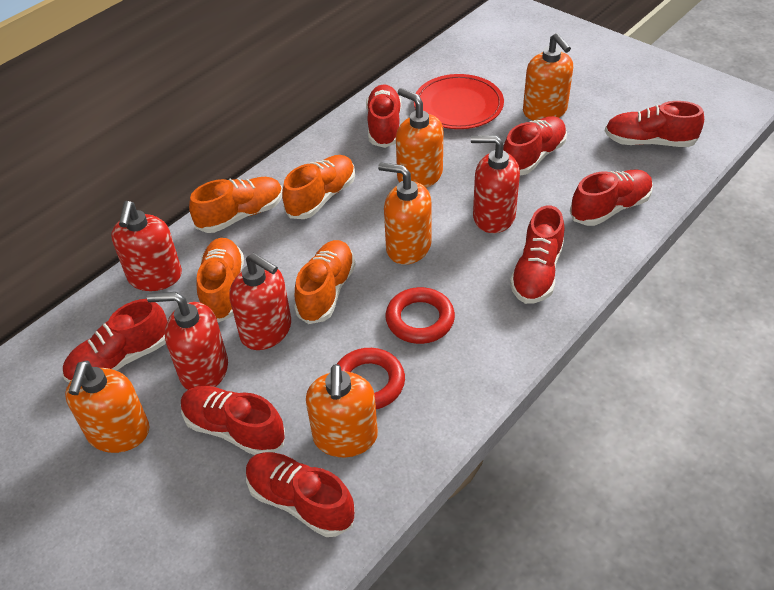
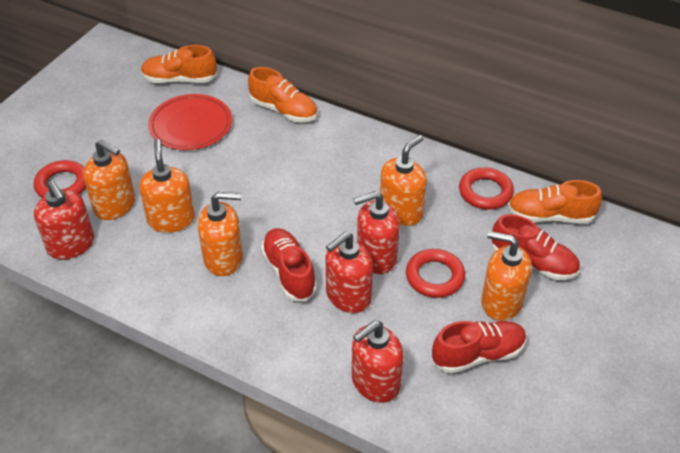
orange shoe: [189,177,283,233] [196,238,244,322] [282,155,355,219] [294,240,356,324] = 4 -> [141,45,217,83] [248,67,317,122] [508,180,602,224] = 3
red ring: [337,348,405,409] [385,287,455,344] = 2 -> [34,160,86,198] [406,249,465,298] [459,167,514,210] = 3
red shoe: [62,299,167,383] [181,386,285,455] [246,452,355,537] [366,84,401,148] [503,116,567,175] [510,205,564,304] [570,169,653,226] [605,101,704,147] = 8 -> [261,228,317,301] [432,321,526,374] [491,214,580,280] = 3

